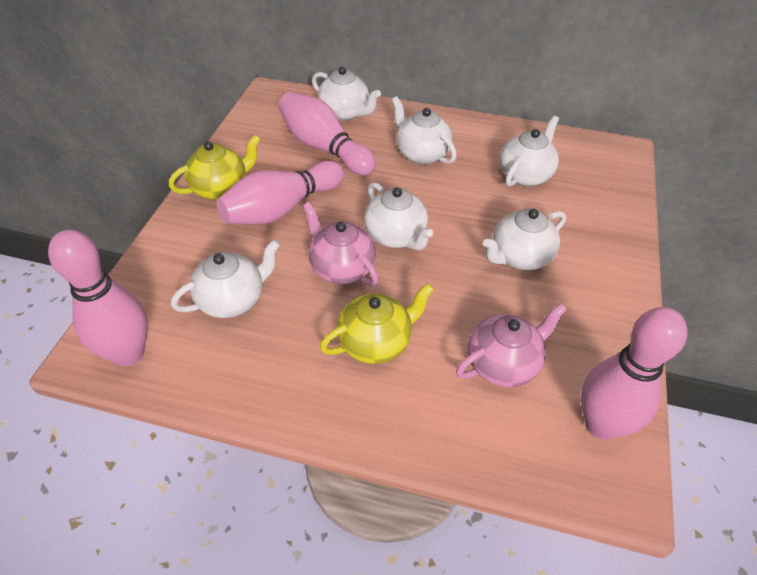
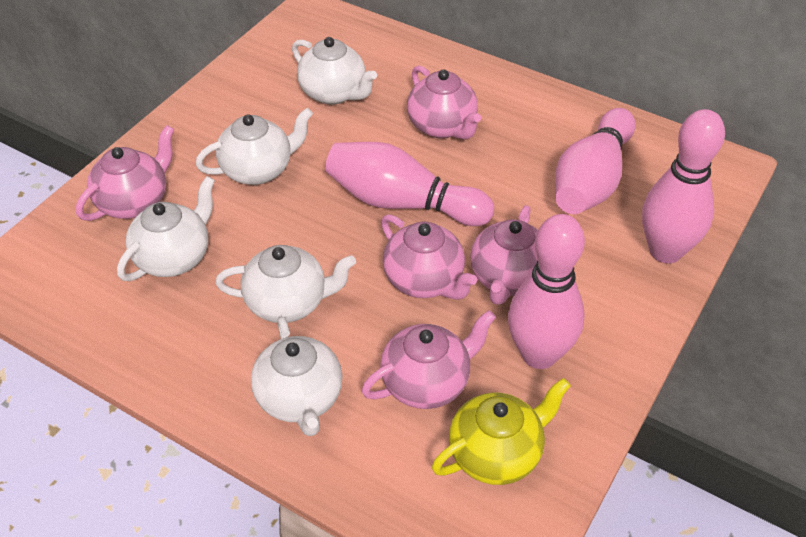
pink teapot: [303,202,379,286] [456,303,567,387] = 2 -> [76,125,175,221] [361,310,496,409] [381,214,477,300] [407,65,481,140] [470,205,538,305] = 5
white teapot: [171,240,280,318] [312,67,381,121] [364,182,433,250] [392,96,457,165] [483,209,566,270] [500,116,559,187] = 6 -> [117,176,215,281] [196,108,313,185] [215,245,356,323] [251,317,343,436] [292,37,377,105] = 5
yellow teapot: [169,134,261,200] [320,283,434,364] = 2 -> [432,378,571,485] = 1

